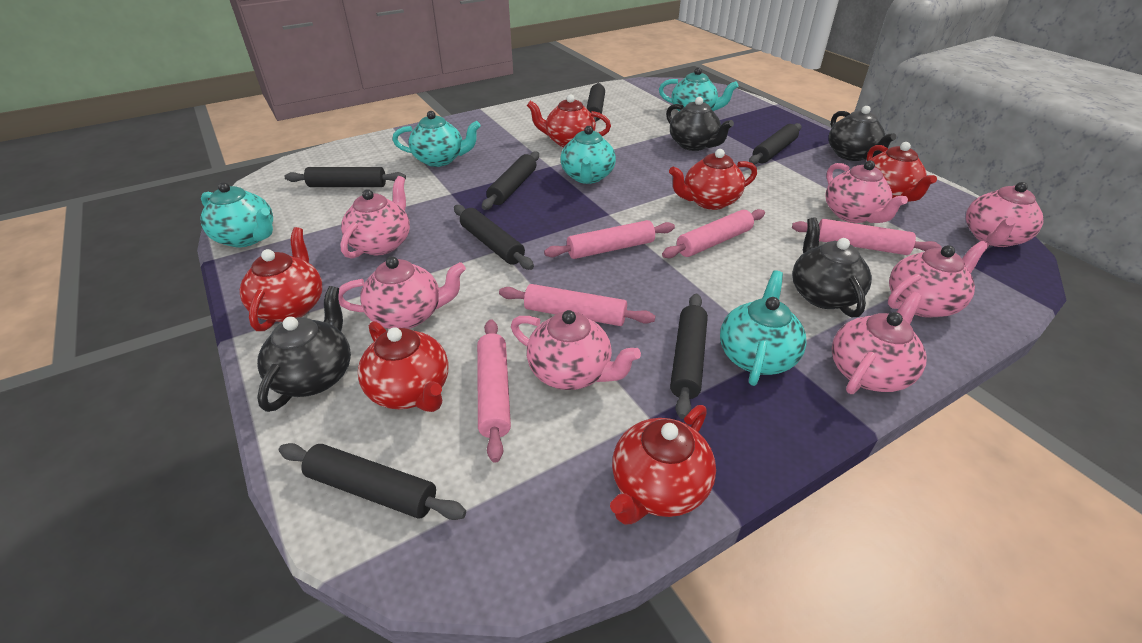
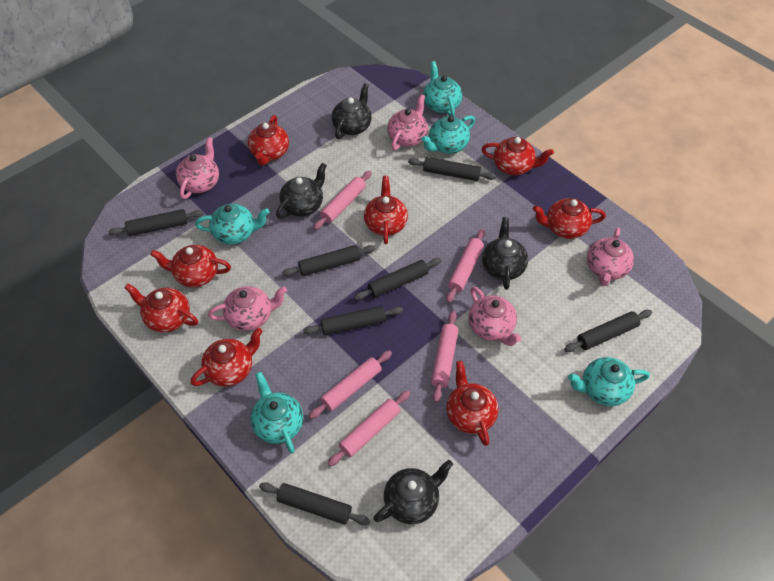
pink teapot: [338,256,466,329] [340,176,410,259] [511,310,641,390] [825,160,908,223] [832,292,926,394] [888,240,989,318] [966,182,1044,247] = 7 -> [176,137,219,199] [208,286,287,331] [387,94,428,150] [468,286,521,346] [587,228,634,286] = 5
red teapot: [240,227,322,331] [358,321,449,412] [527,94,611,147] [610,405,716,525] [669,149,757,210] [867,142,937,202] = 6 -> [124,284,198,333] [150,245,231,287] [191,328,263,387] [248,115,289,166] [364,176,408,244] [446,361,499,446] [482,137,554,175] [533,198,606,239] = 8

